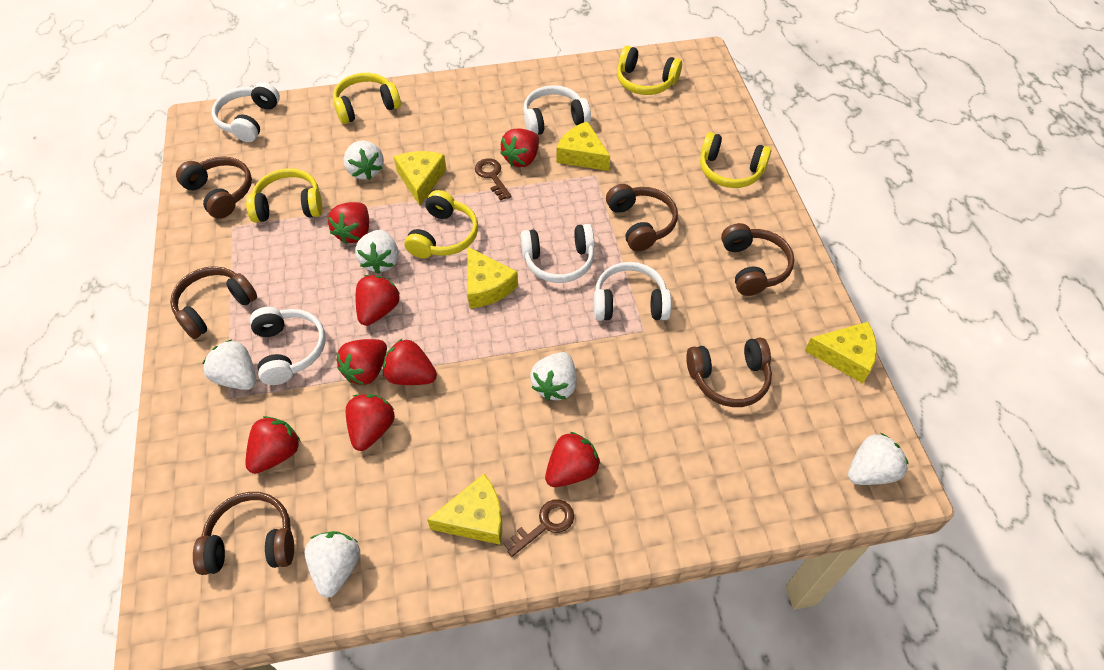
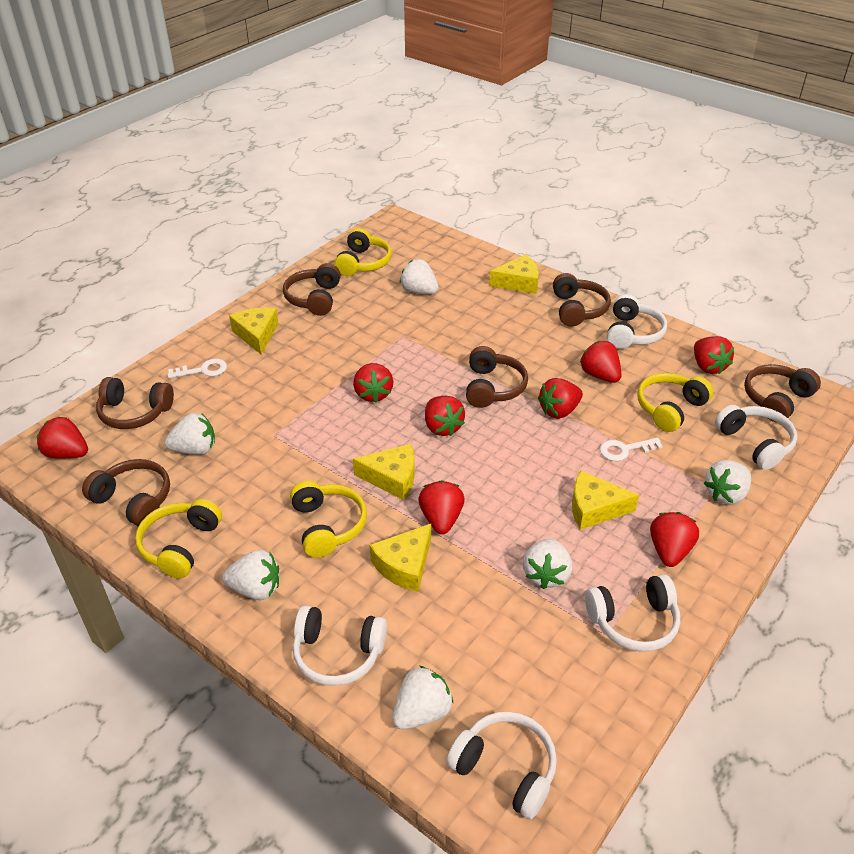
brown key: [475,158,512,201] [503,499,574,557] = 2 -> none = 0
white key: none = 0 -> [167,359,227,378] [600,438,663,461] = 2
yellow headphones: [246,168,322,223] [333,73,401,124] [405,190,478,259] [617,46,682,95] [700,132,771,188] = 5 -> [135,499,222,578] [290,481,367,558] [334,228,392,276] [637,373,713,432] = 4

